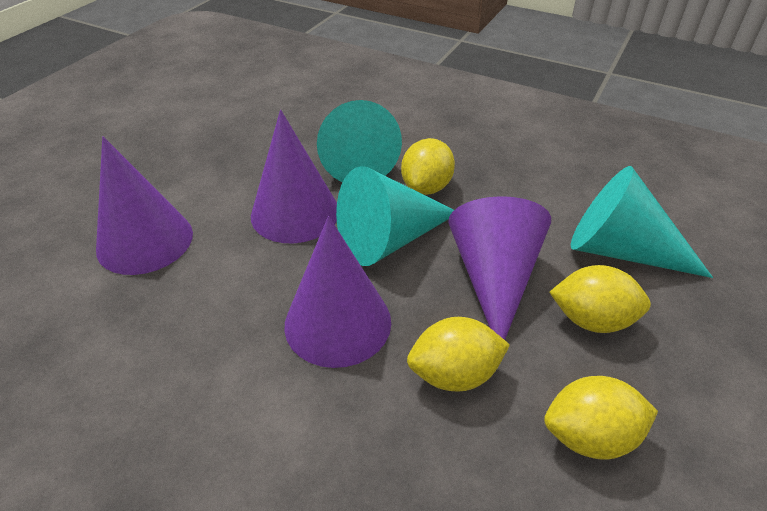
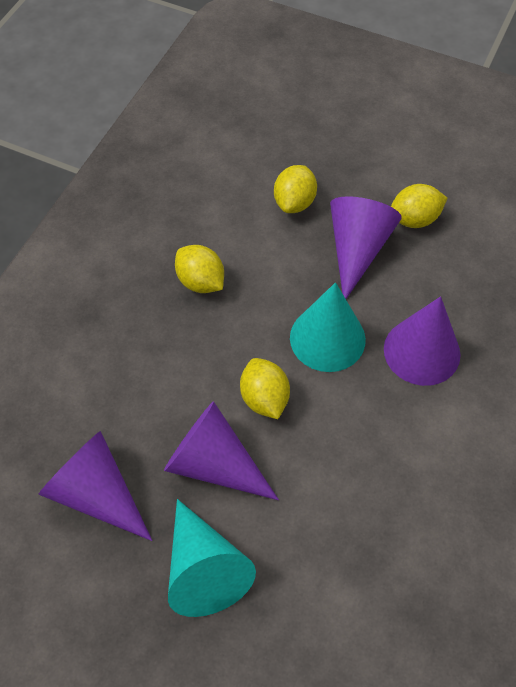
turquoise cone: [317,100,402,182] [336,166,454,266] [571,166,713,278] = 3 -> [168,499,256,617] [290,282,366,372] = 2

